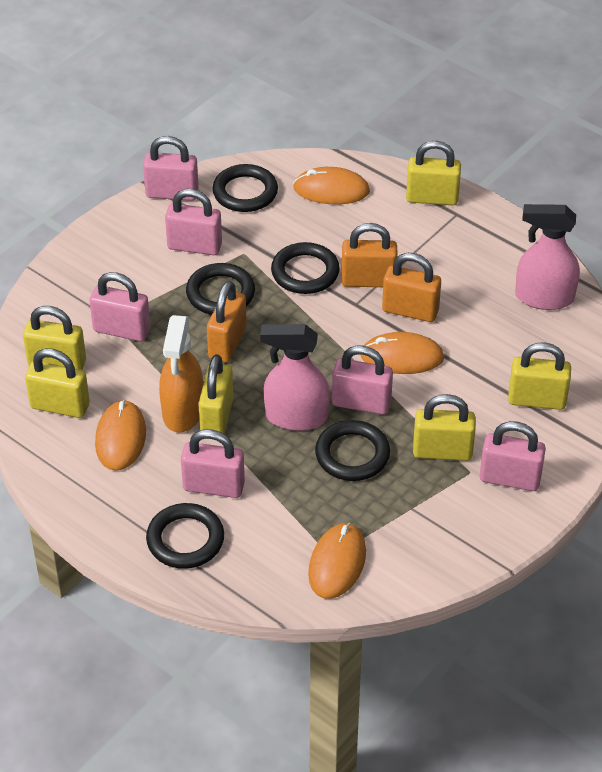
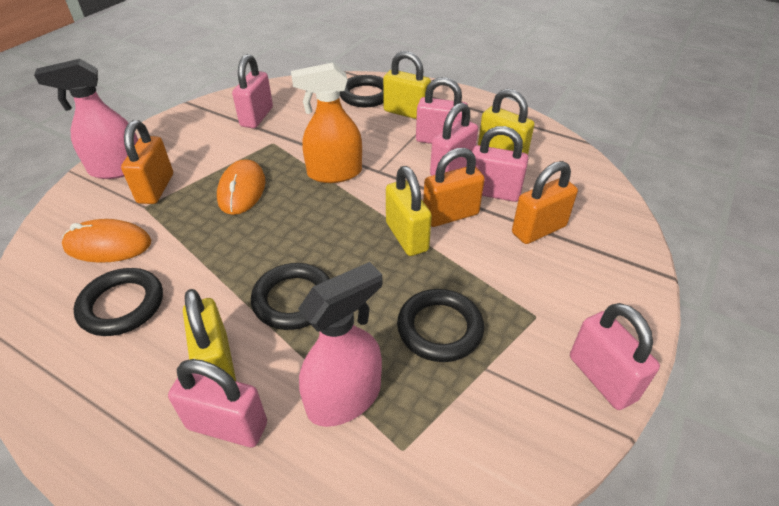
black ring: [146,503,224,569] [186,263,255,315] [212,164,278,212] [271,242,340,294] [315,420,390,481] = 5 -> [74,268,163,336] [251,263,330,330] [340,75,384,108] [397,289,484,362] = 4
orange mouse: [95,399,146,471] [293,167,370,204] [308,523,366,599] [361,332,444,374] = 4 -> [62,219,151,263] [217,159,265,215] = 2
yellow padlock: [23,306,86,370] [25,348,90,418] [198,354,234,434] [406,141,461,205] [413,394,476,461] [508,342,571,410] = 6 -> [183,289,236,381] [383,51,431,119] [386,166,432,256] [478,89,535,154] = 4

